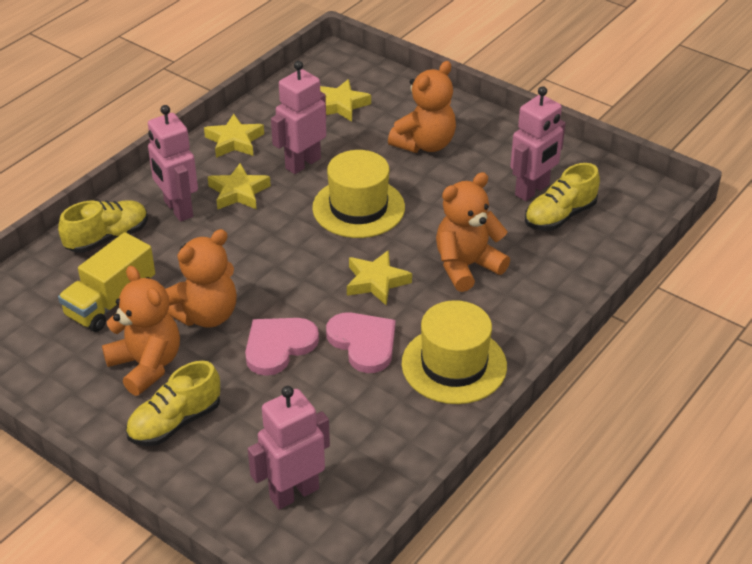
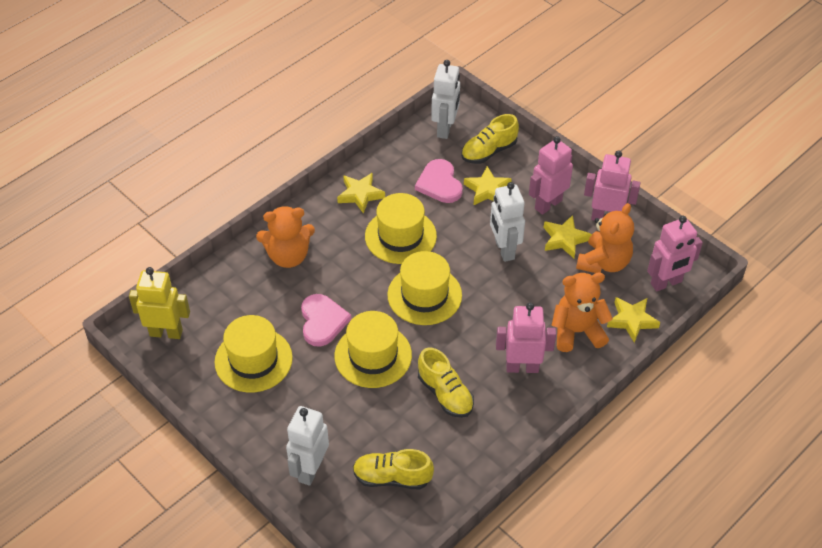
orange teddy bear: [102,266,180,396] [165,229,237,328] [388,61,456,153] [436,172,510,292] = 4 -> [256,206,315,268] [551,272,613,352] [576,203,634,273] = 3
white robot: none = 0 -> [286,406,329,486] [431,60,460,139] [490,182,525,262] = 3
yellow hat: [312,150,405,238] [402,300,507,404] = 2 -> [215,315,293,392] [334,311,412,388] [365,193,437,264] [387,251,462,325] = 4
yellow robot: none = 0 -> [129,267,190,339] = 1
yellow truck: [58,232,155,332] = 1 -> none = 0

